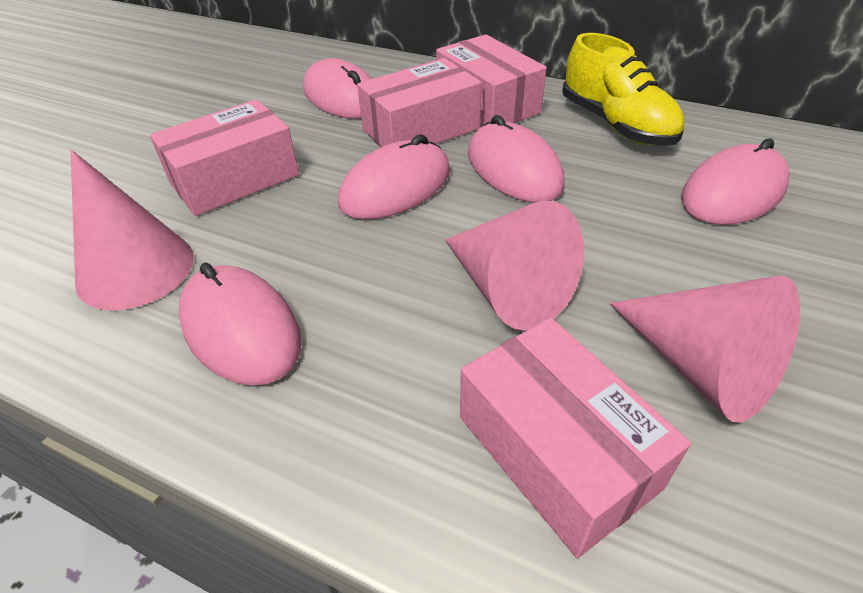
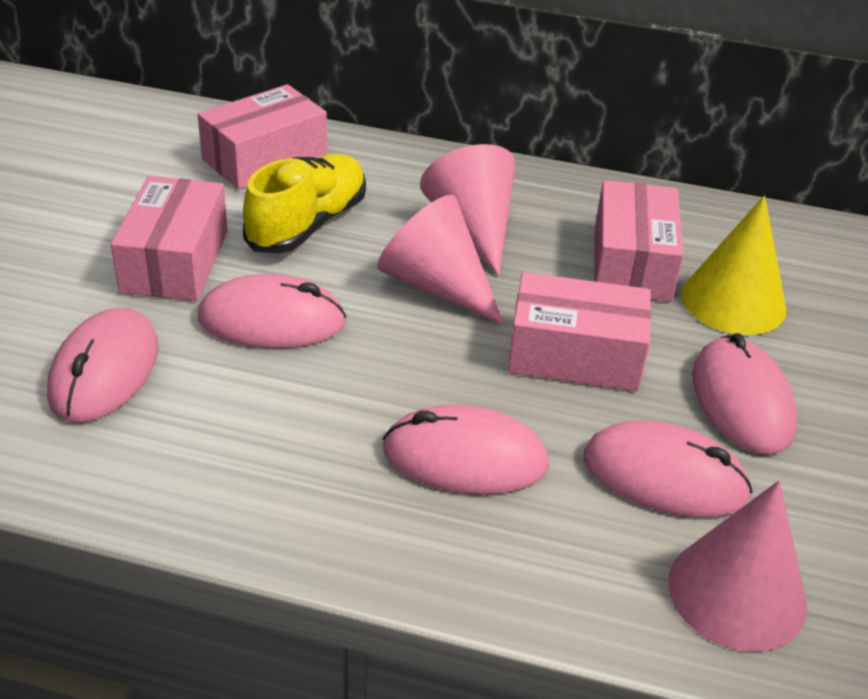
yellow cone: none = 0 -> [681,195,786,335] = 1

